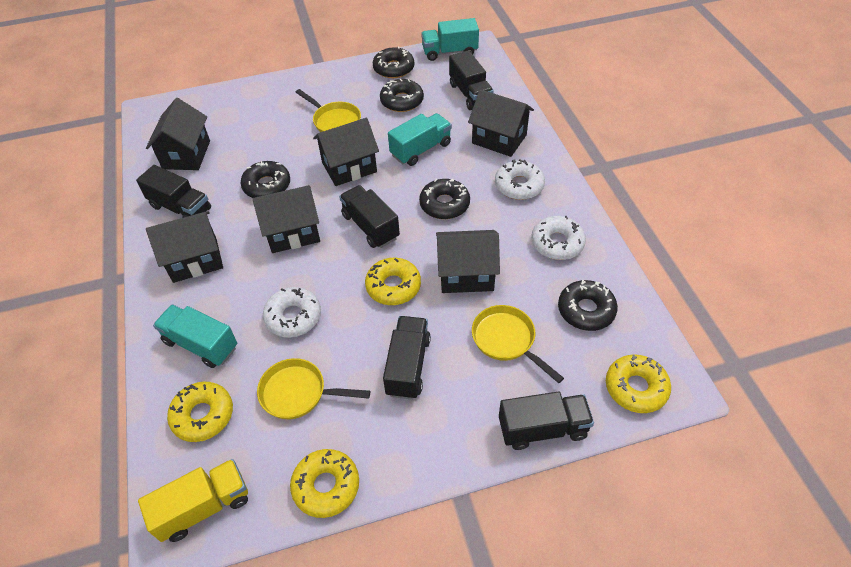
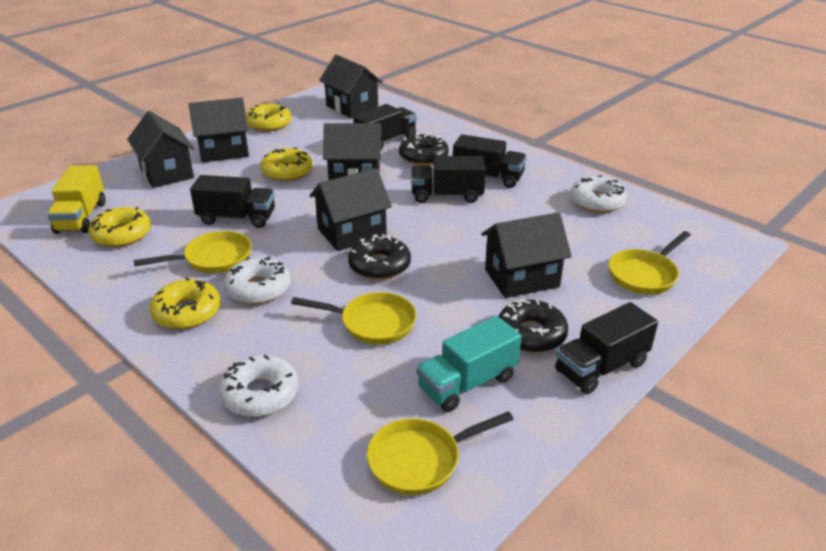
black donut: [240,161,290,198] [373,46,414,78] [380,79,424,112] [419,179,470,219] [558,280,618,331] = 5 -> [348,234,411,280] [399,133,449,165] [498,299,568,353] = 3
turquoise truck: [153,304,237,368] [388,113,452,166] [421,18,479,61] = 3 -> [417,316,522,412] = 1
yellow pan: [257,358,370,419] [296,89,361,132] [472,305,564,383] = 3 -> [133,231,251,273] [291,292,416,345] [367,411,514,495] [608,231,691,295] = 4

